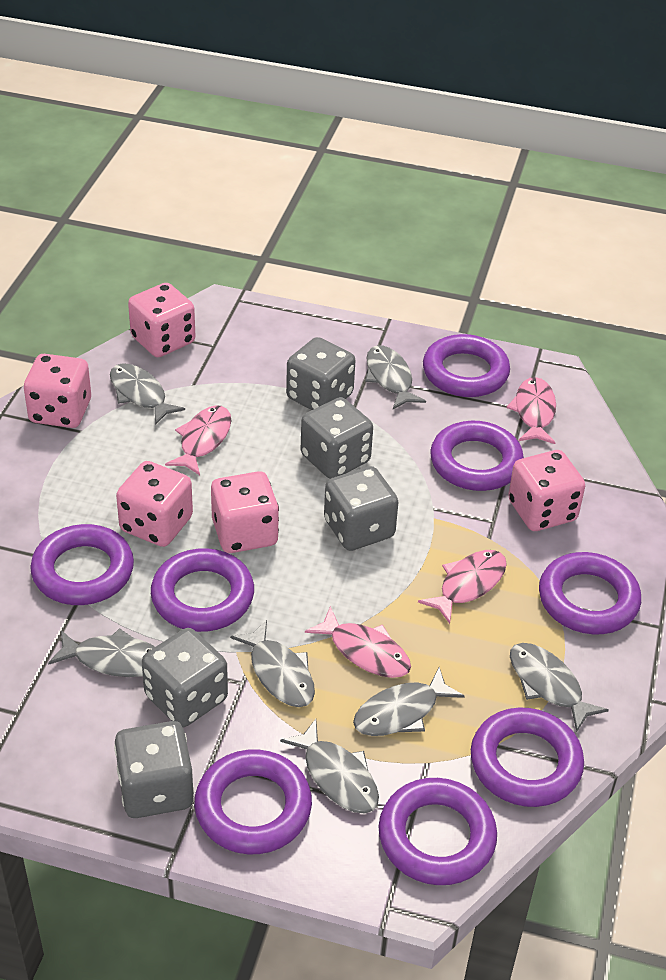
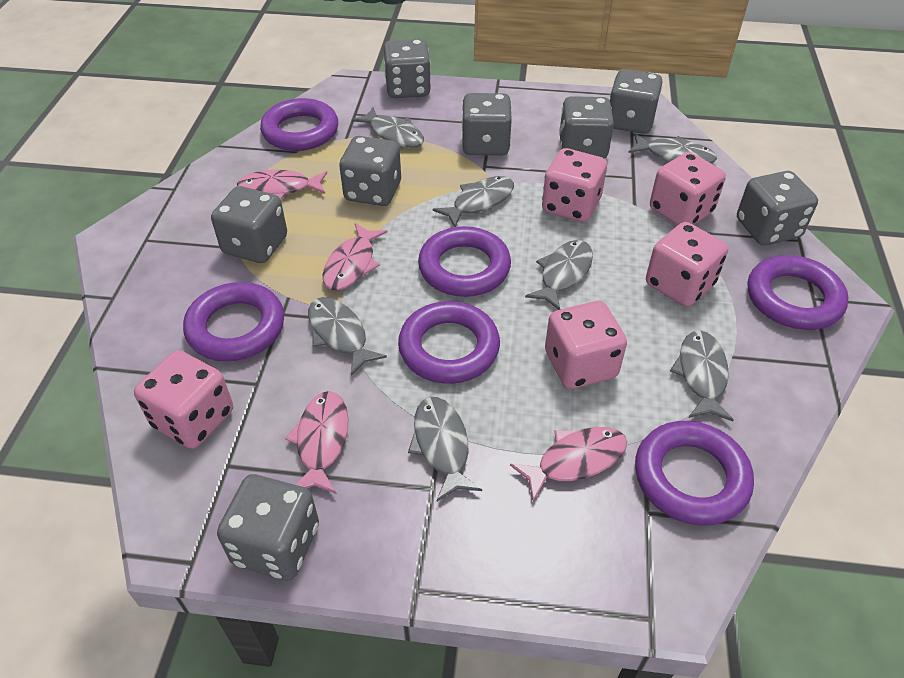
grey dice: [114,721,194,818] [142,628,228,728] [286,337,355,410] [301,397,373,479] [324,466,398,551] = 5 -> [211,186,287,263] [217,474,319,581] [339,136,401,206] [384,39,431,98] [462,93,512,156] [559,96,614,159] [610,69,662,134] [737,171,818,246] = 8
purple ring: [30,524,134,605] [151,548,254,632] [194,750,312,854] [379,778,497,885] [423,334,510,397] [430,421,524,491] [471,708,584,807] [539,552,641,634] = 8 -> [183,282,284,361] [260,98,338,151] [398,301,500,384] [418,226,511,297] [635,421,754,526] [748,255,849,330] = 6

